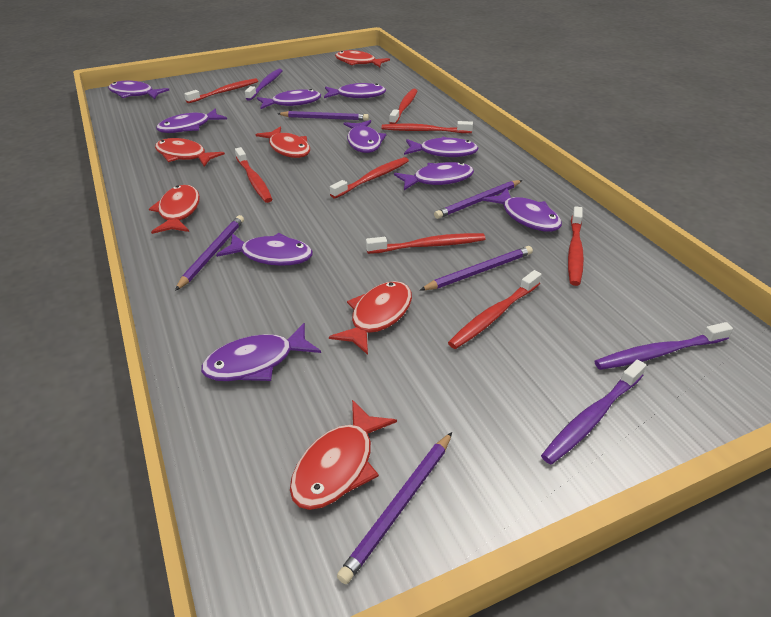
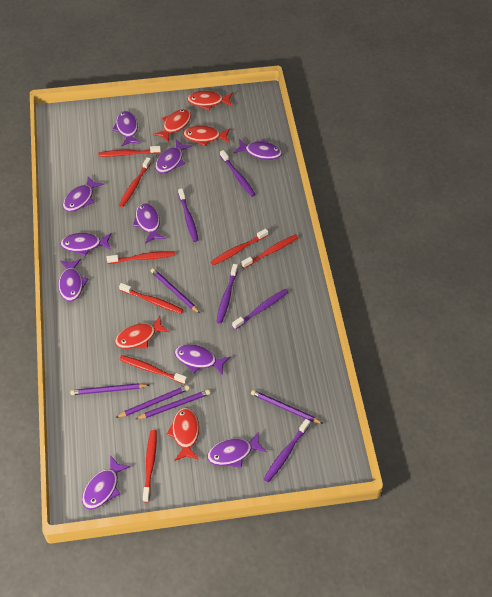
purple toothbrush: [245,69,283,101] [541,360,646,464] [595,322,733,370] = 3 -> [178,188,198,242] [216,264,238,324] [220,150,255,197] [232,289,288,330] [264,419,310,482] = 5
red fish: [149,185,200,234] [155,138,225,167] [256,127,310,158] [290,400,397,510] [329,281,412,355] [335,50,390,67] = 6 -> [115,316,170,349] [153,109,191,143] [166,407,199,461] [183,126,231,146] [187,91,233,110] = 5

